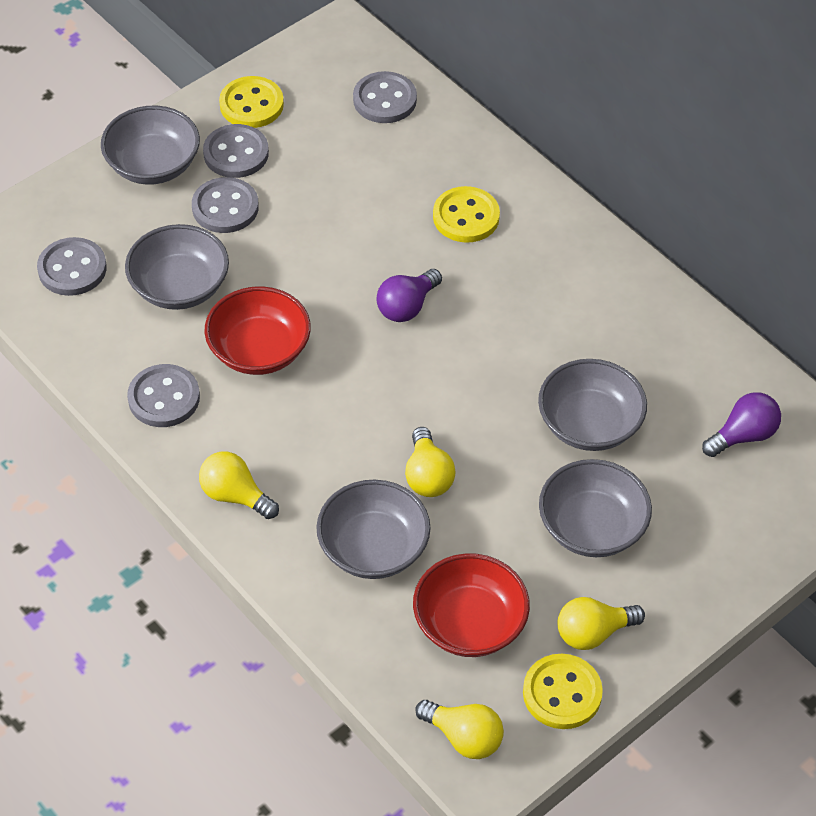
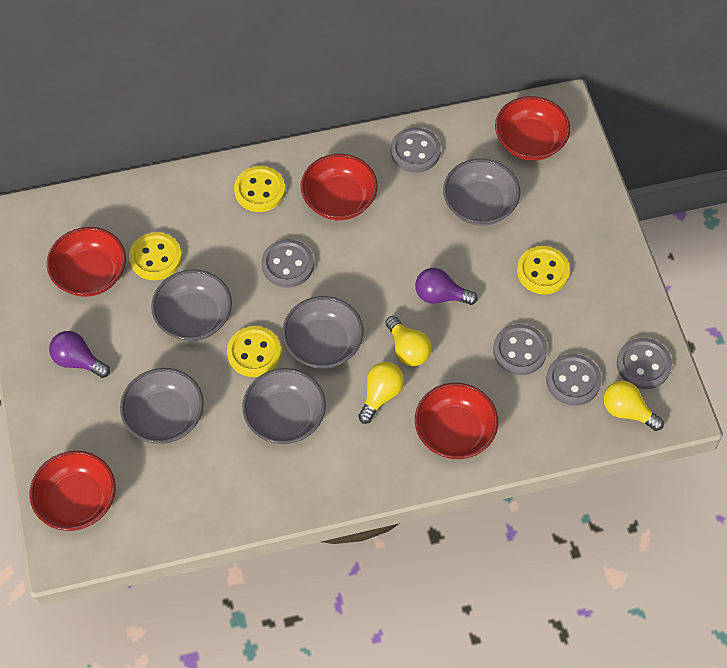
red bowl: [205,286,311,375] [413,553,530,657] = 2 -> [29,451,116,531] [47,227,126,297] [301,154,378,220] [415,383,498,459] [495,96,571,161] = 5
yellow button: [219,76,284,128] [433,186,500,243] [523,654,603,729] = 3 -> [129,232,182,280] [227,326,281,377] [234,166,285,212] [517,246,570,294] = 4
yellow light bulb: [199,452,279,519] [405,427,456,497] [415,700,504,759] [557,597,645,650] = 4 -> [358,362,404,424] [385,316,431,366] [604,381,664,431] = 3

